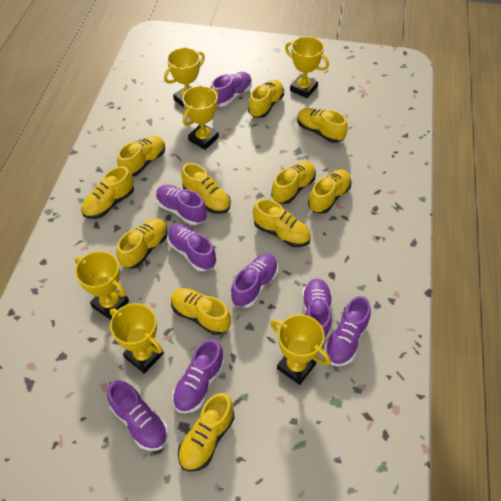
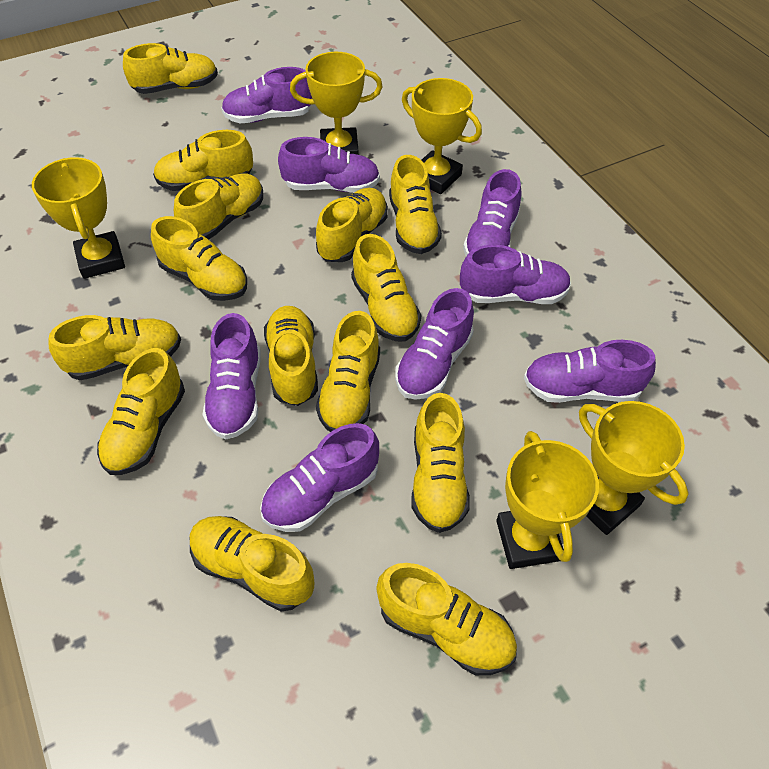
yellow shoe: [81,166,134,219] [116,218,168,269] [117,136,165,177] [171,288,231,335] [178,393,235,471] [181,163,231,214] [248,80,284,118] [253,199,311,247] [271,161,316,204] [297,108,348,143] [308,169,352,214] = 11 -> [49,315,181,380] [97,348,185,475] [123,43,218,94] [151,216,247,301] [153,130,253,191] [174,174,263,240] [190,516,314,612] [264,306,318,406] [316,188,388,262] [316,311,380,432] [351,234,421,342] [376,563,517,675] [389,155,442,254] [412,393,470,533] = 14
yellow trophy: [75,251,129,320] [110,303,164,374] [164,48,205,108] [183,86,219,150] [271,314,331,385] [285,37,329,98] = 6 -> [32,157,125,279] [290,52,382,155] [402,78,482,194] [496,431,599,569] [579,401,688,535] = 5

